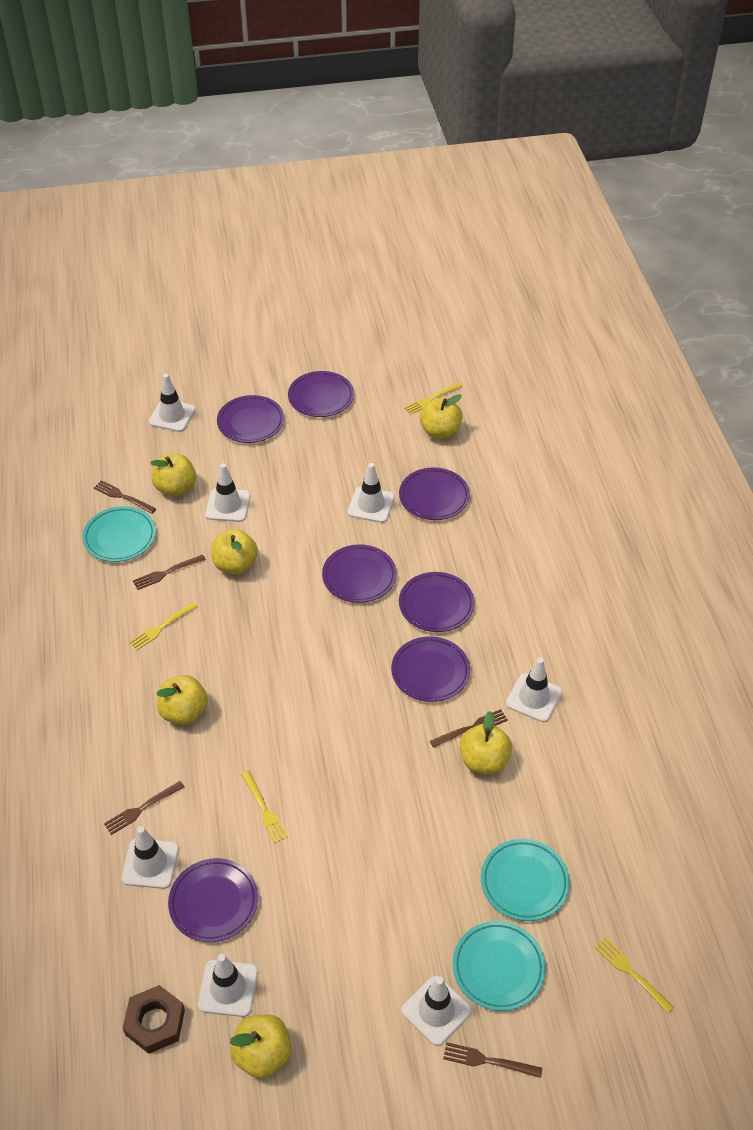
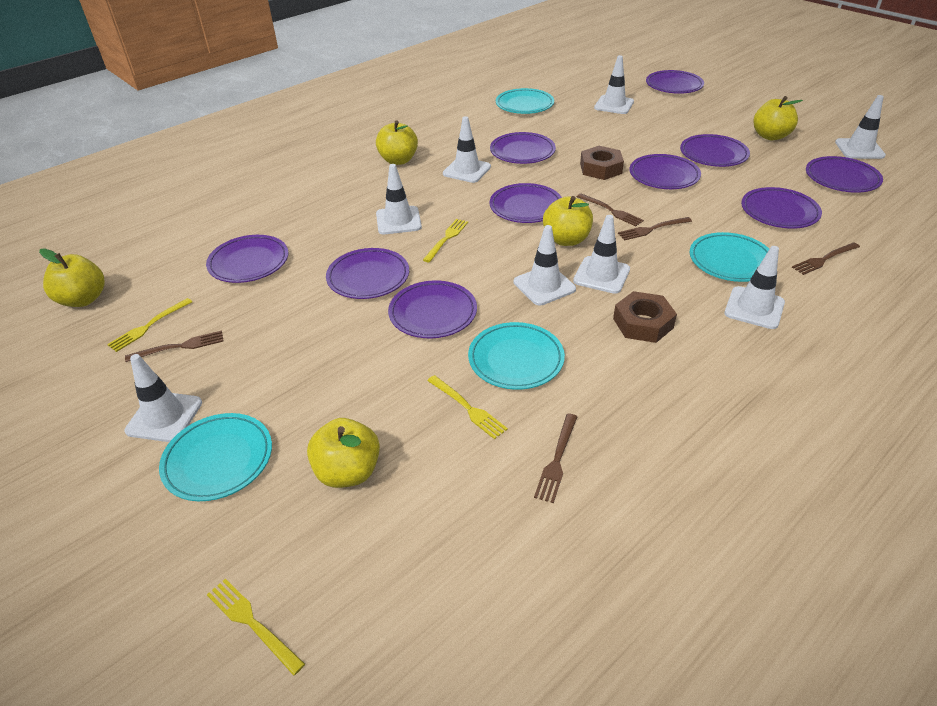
brown nut: [123,985,185,1054] = 1 -> [580,146,624,180] [613,291,677,343] = 2
purple plate: [168,858,258,942] [217,395,284,443] [288,371,354,417] [322,544,397,603] [391,636,470,702] [399,467,470,520] [399,572,475,632] = 7 -> [206,235,288,283] [326,248,409,299] [388,280,477,338] [489,183,562,223] [490,132,556,164] [629,154,701,189] [646,70,704,94] [680,134,750,167] [741,187,822,229] [806,156,883,193] = 10
turquoise plate: [82,506,156,562] [453,921,546,1011] [481,839,570,921] = 3 -> [159,413,272,501] [468,322,565,390] [496,88,554,114] [690,232,769,282] = 4
white traffic cone: [121,826,179,889] [149,374,196,432] [198,954,258,1017] [205,463,250,522] [348,463,395,523] [401,976,472,1046] [506,658,562,722] = 7 -> [124,354,202,442] [376,164,422,234] [443,116,491,183] [514,225,576,305] [573,215,630,294] [594,55,634,114] [724,246,785,329] [835,95,886,159] = 8
yellow apple: [150,454,196,497] [156,675,208,725] [211,529,258,574] [230,1015,292,1078] [420,394,463,439] [460,711,512,774] = 6 -> [39,248,105,307] [307,418,380,488] [376,120,418,165] [543,196,593,246] [753,96,803,140] = 5

